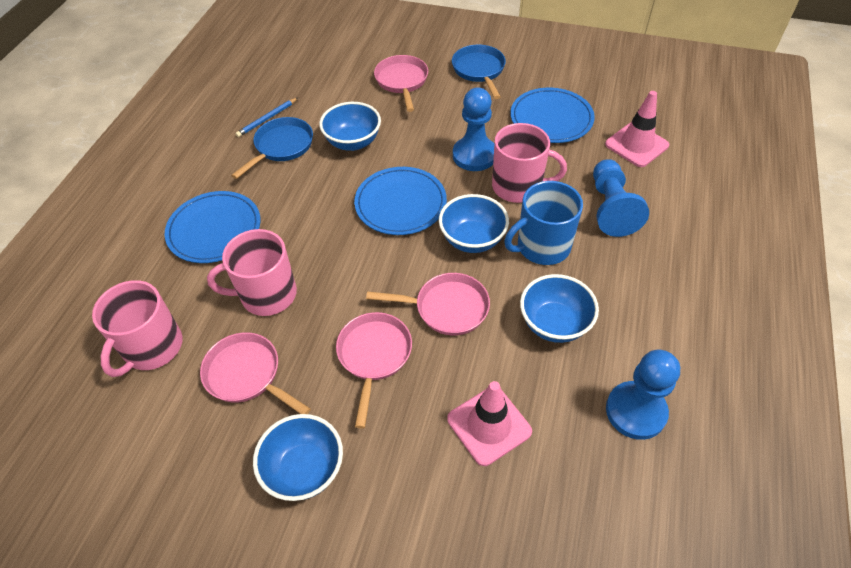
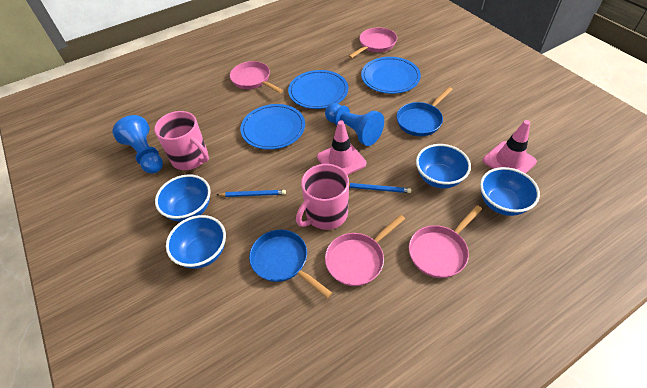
blue mug: [504,181,583,265] = 1 -> none = 0
blue pawn: [453,88,494,171] [593,159,649,237] [606,350,680,440] = 3 -> [112,115,163,174] [325,103,384,146] = 2
blue pencil: [235,98,298,137] = 1 -> [217,190,286,197] [349,183,411,193] = 2
pink mug: [92,280,182,377] [207,229,297,316] [492,123,567,203] = 3 -> [154,111,209,170] [296,164,349,230] = 2

